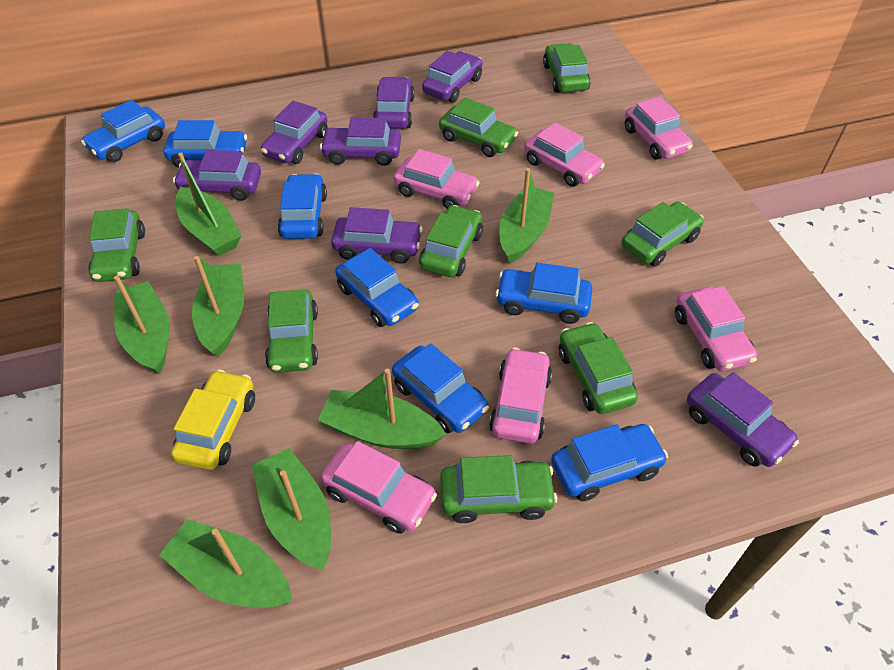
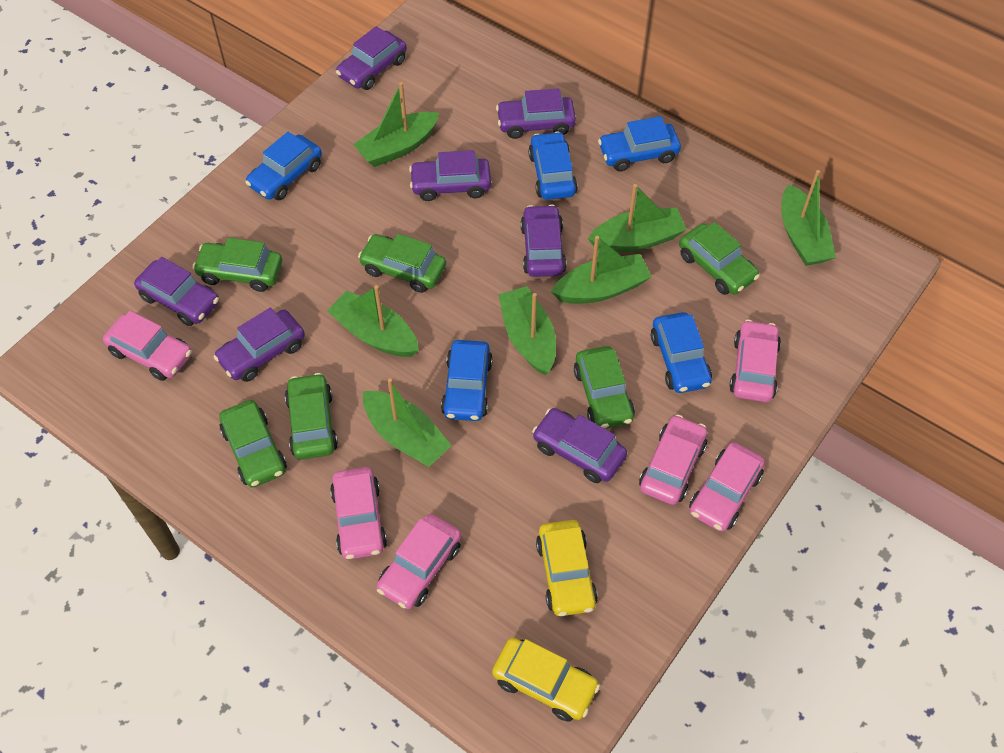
blue car: [81,100,165,162] [164,120,247,168] [278,174,327,239] [335,248,419,327] [392,344,489,433] [495,263,592,324] [551,424,668,501] = 7 -> [245,132,322,200] [441,340,493,421] [528,131,578,200] [598,116,681,172] [651,312,712,393] = 5
green car: [88,208,145,282] [265,289,318,373] [419,205,483,277] [439,98,518,157] [440,455,557,523] [543,43,591,93] [559,322,638,414] [621,202,704,267] = 8 -> [193,238,282,292] [219,400,287,488] [285,373,338,460] [358,233,446,293] [574,346,635,429] [679,222,760,295] = 6
yellow car: [171,370,255,470] = 1 -> [492,637,600,722] [536,520,598,616] = 2

